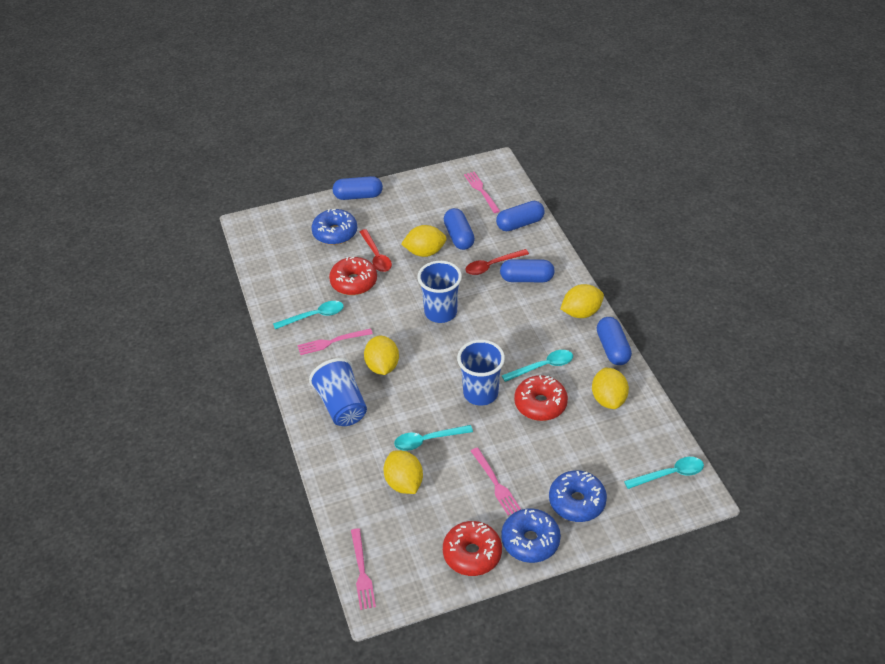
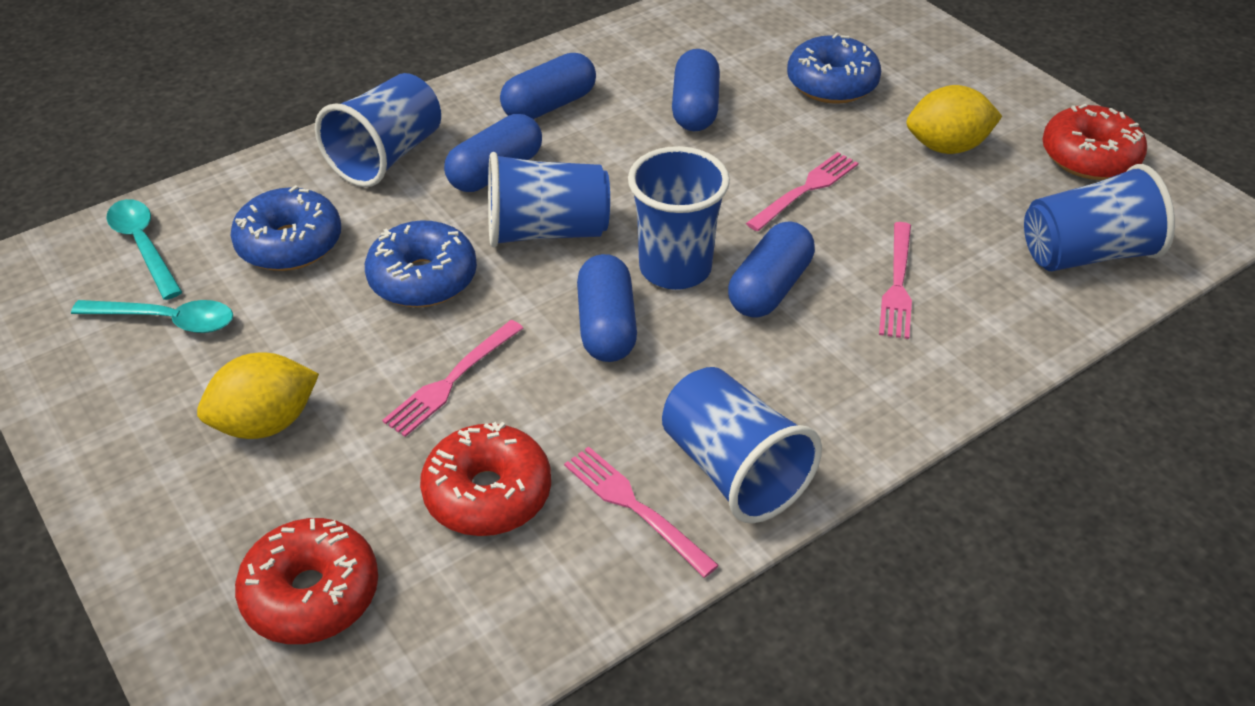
blue cup: [309,358,367,426] [418,261,462,323] [457,340,505,406] = 3 -> [315,73,441,187] [488,152,610,247] [628,146,730,290] [662,367,822,523] [1024,164,1175,271] = 5
red spoon: [359,229,392,272] [465,249,529,275] = 2 -> none = 0
turquoise spoon: [273,301,344,329] [394,425,473,451] [502,350,573,382] [624,457,704,489] = 4 -> [71,300,233,333] [106,199,182,300] = 2
yellow lemon: [364,336,399,375] [383,450,423,494] [401,225,447,257] [560,284,604,318] [592,367,629,409] = 5 -> [197,353,319,439] [907,85,1002,154] = 2

